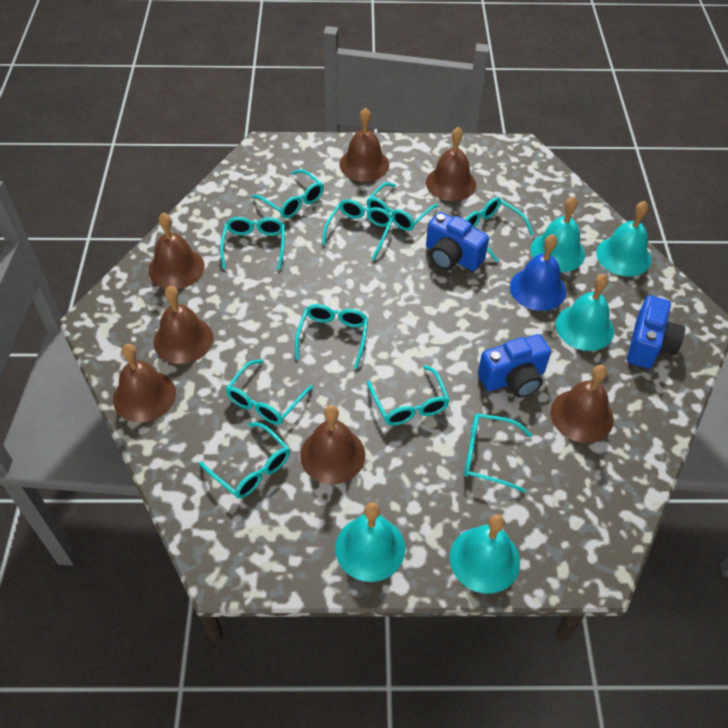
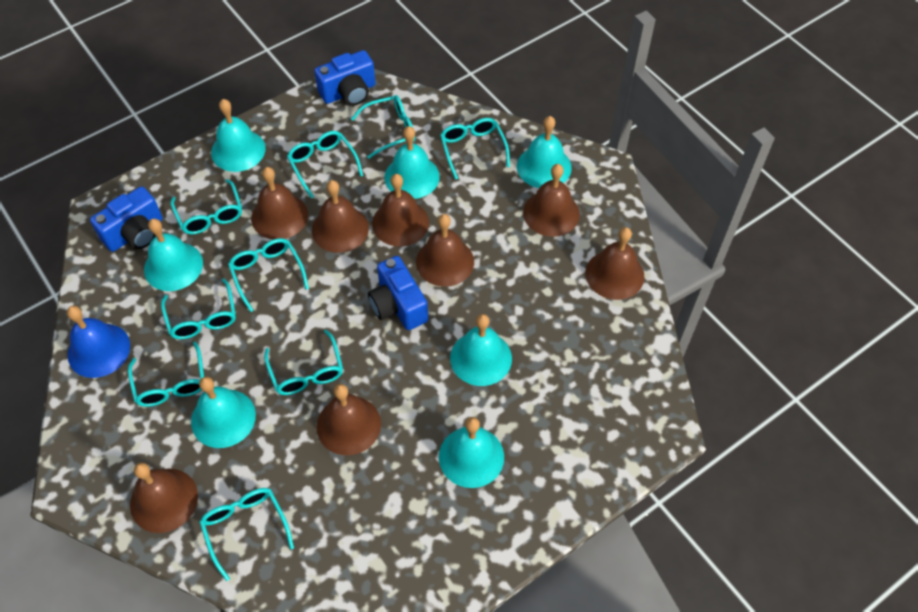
brown bell: [113,344,176,423] [148,213,205,289] [154,286,213,364] [300,405,365,484] [340,108,389,182] [426,127,476,201] [550,365,614,443] = 7 -> [130,463,198,533] [251,167,308,239] [312,180,369,253] [317,384,381,455] [372,174,429,247] [416,214,474,287] [523,164,580,237] [585,227,644,300] = 8
turquoise bell: [335,502,405,582] [450,514,520,594] [531,196,585,272] [556,274,614,351] [596,201,651,277] = 5 -> [144,219,203,291] [191,377,256,448] [211,99,266,172] [384,126,440,199] [439,417,504,488] [450,314,512,386] [517,116,572,188] = 7
turquoise glasses: [199,422,290,499] [220,217,285,270] [226,359,313,425] [252,169,324,218] [295,304,368,369] [322,199,393,260] [367,182,438,231] [367,365,450,426] [464,413,532,493] [465,197,534,262] = 10 -> [128,342,204,407] [161,279,236,339] [170,179,242,234] [199,488,294,581] [228,238,309,312] [264,330,343,395] [287,131,363,198] [351,95,415,159] [440,118,510,180] = 9

